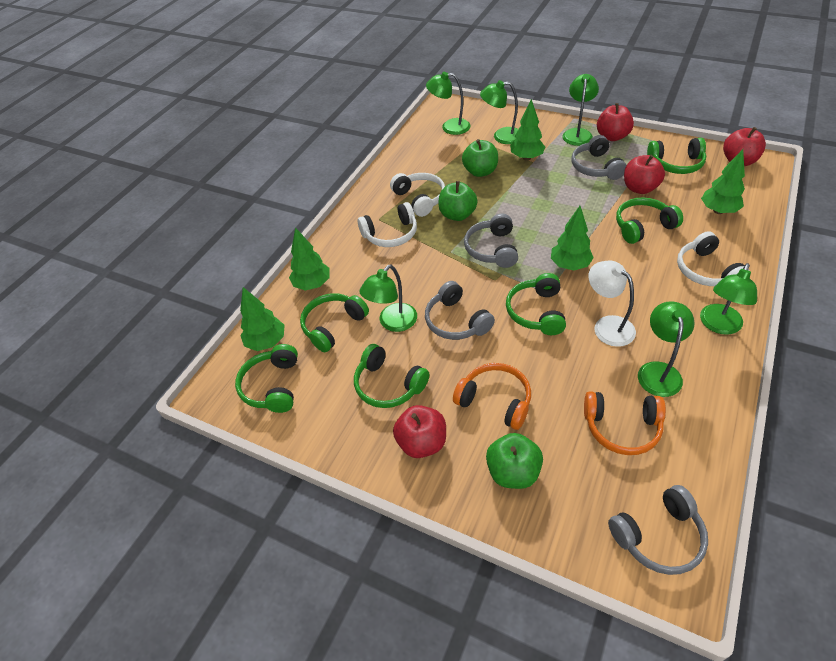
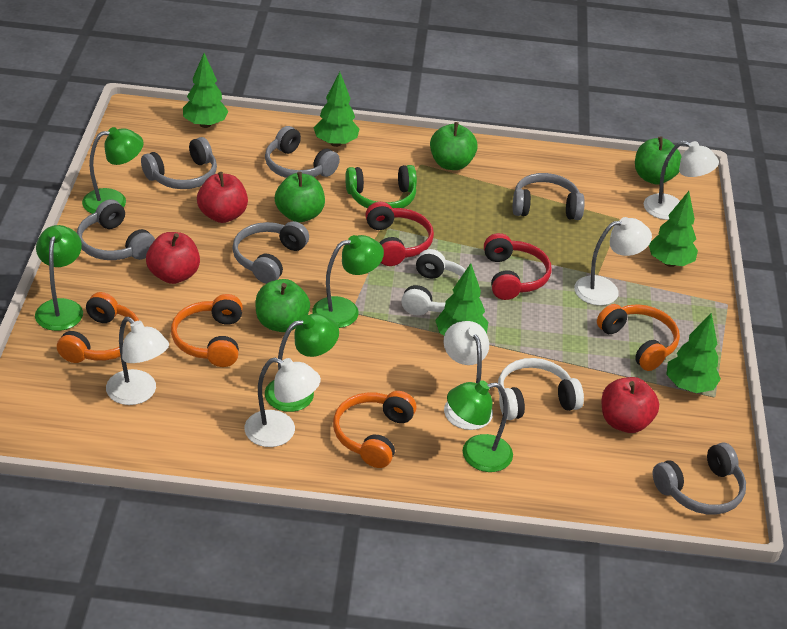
green apple: [438,181,477,221] [462,139,498,177] [486,433,543,489] = 3 -> [256,279,310,332] [275,172,325,222] [430,122,478,170] [635,136,681,185] = 4
green headphones: [235,344,298,413] [300,293,369,352] [354,344,429,408] [506,273,566,335] [616,197,683,244] [647,138,706,174] = 6 -> [345,165,417,208] = 1
green lamp: [359,264,417,332] [426,72,471,135] [480,80,518,144] [562,74,599,146] [638,301,695,397] [700,263,757,335] = 6 -> [35,225,83,331] [82,127,144,214] [265,314,339,412] [312,235,384,328] [447,380,513,472] = 5
grey headphones: [425,281,495,340] [464,214,518,268] [572,135,626,180] [608,485,708,575] = 4 -> [77,199,155,260] [141,137,217,189] [232,221,309,284] [265,126,340,178] [513,173,585,220] [653,442,746,515] = 6
orange headphones: [453,363,531,430] [584,391,666,455] = 2 -> [57,292,139,363] [171,294,243,367] [333,391,417,468] [597,304,680,371] = 4
red apple: [393,405,446,458] [597,103,634,141] [624,155,665,194] [723,127,766,166] = 4 -> [146,232,200,284] [197,172,248,223] [601,377,659,433] = 3
red headphones: none = 0 -> [365,202,434,266] [484,233,552,300] = 2
white headphones: [357,202,417,247] [390,173,445,217] [677,231,750,286] = 3 -> [401,249,466,316] [498,358,584,420] = 2
white lamp: [588,261,636,347] = 1 -> [106,317,169,405] [244,358,321,447] [444,321,493,430] [574,217,652,306] [644,141,719,220] = 5

